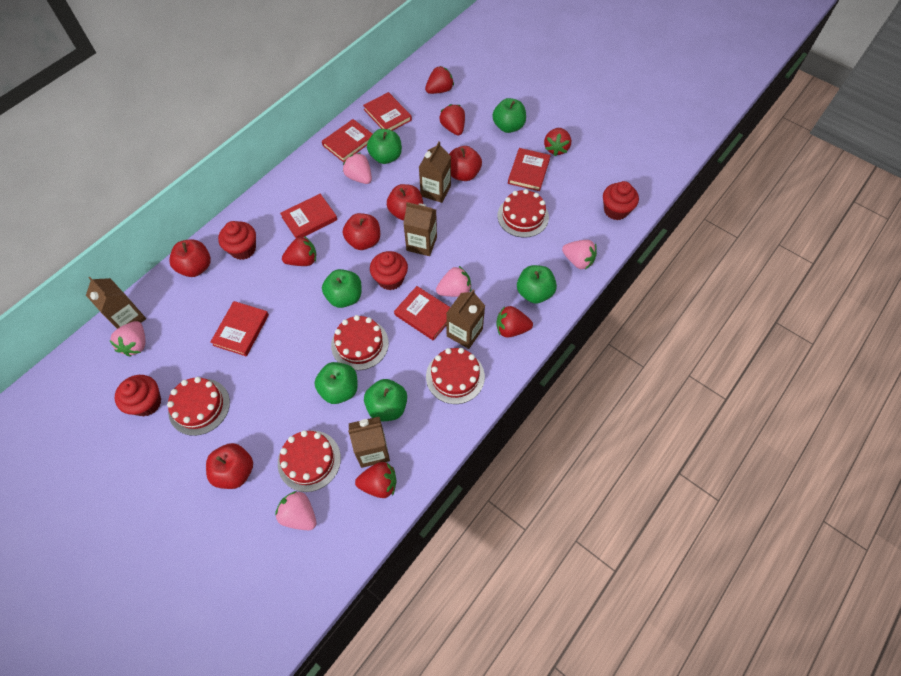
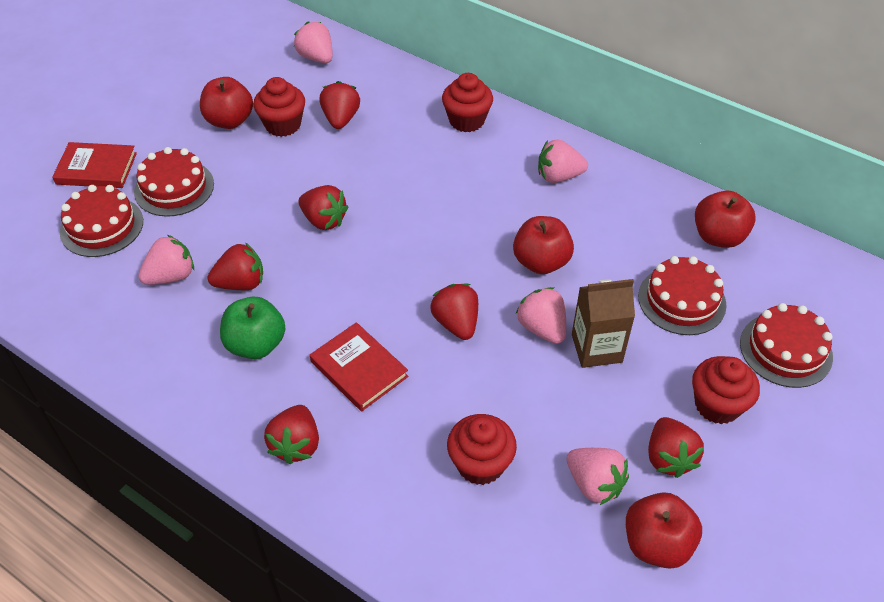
brown carton: [86,276,146,329] [348,417,390,468] [403,202,437,256] [419,141,451,203] [446,289,485,349] = 5 -> [572,279,635,368] = 1
green apple: [315,362,358,404] [322,269,362,308] [364,379,407,421] [367,129,402,164] [492,98,526,133] [517,265,557,304] = 6 -> [220,297,286,359] = 1
red apple: [169,239,211,277] [206,443,253,489] [343,213,380,250] [387,184,423,220] [449,146,482,181] = 5 -> [200,77,253,129] [513,216,574,274] [626,492,702,569] [695,191,756,248] = 4
red book: [210,301,269,356] [280,194,337,238] [322,119,372,162] [363,92,412,131] [394,286,450,341] [508,148,551,191] = 6 -> [52,142,137,188] [310,322,408,411] = 2
red cake: [167,377,230,436] [278,430,341,492] [331,315,389,370] [426,348,485,404] [497,189,549,238] = 5 -> [60,185,143,257] [134,147,214,217] [638,256,727,335] [740,303,833,388] = 4

